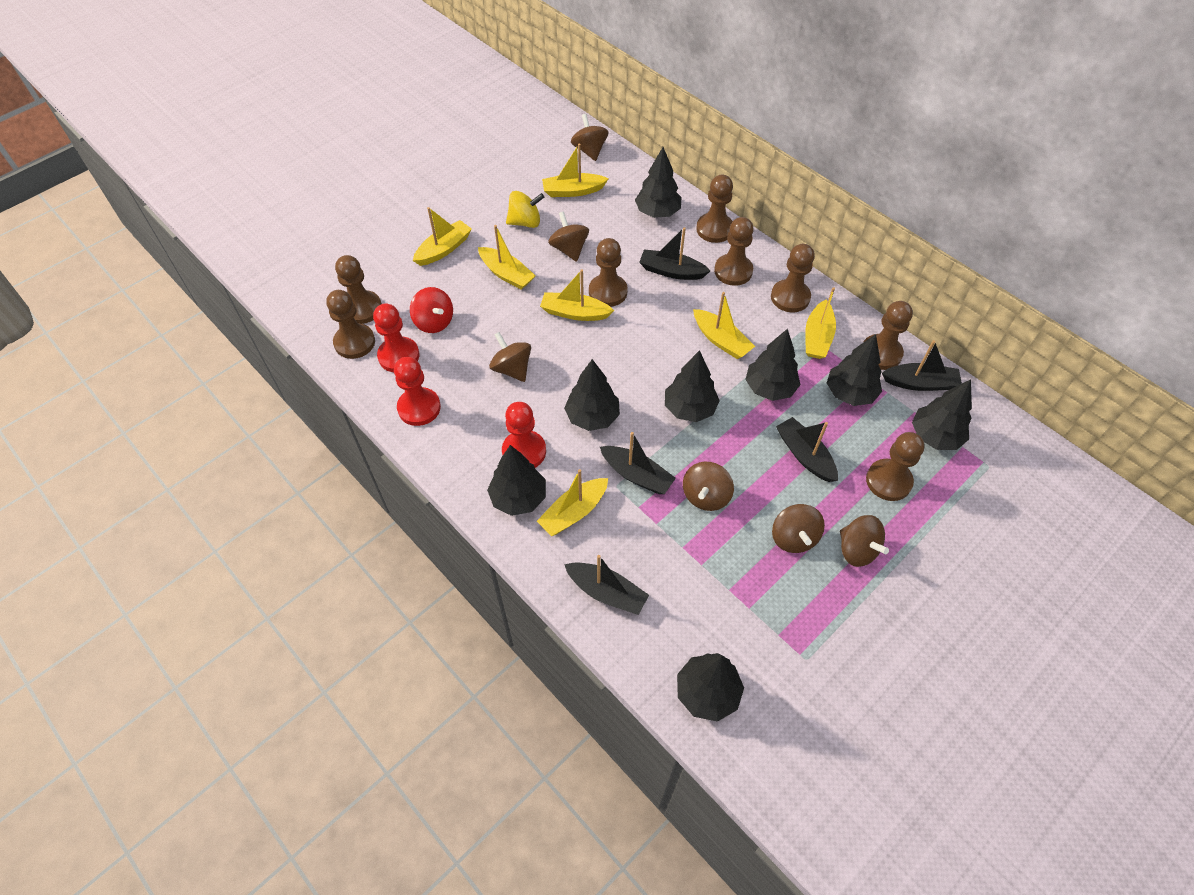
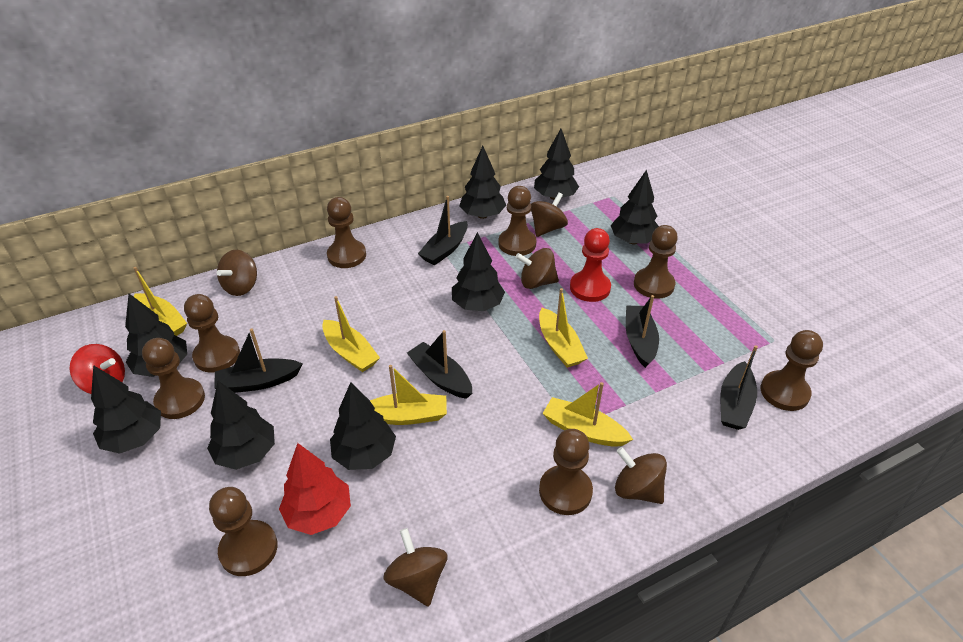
brown spinning top: [489,332,531,382] [548,212,589,262] [571,114,609,161] [683,462,734,511] [772,504,825,553] [840,515,889,567] = 6 -> [217,250,257,296] [383,528,447,607] [516,248,559,289] [531,192,568,237] [615,447,667,504] = 5
red pawn: [373,303,419,372] [394,357,441,426] [502,402,546,468] = 3 -> [570,228,611,302] = 1
red tree: none = 0 -> [279,443,351,535] = 1
yellow boat: [413,207,472,266] [478,225,536,289] [537,469,608,536] [540,270,614,321] [542,143,609,197] [693,292,755,359] [805,287,836,359] = 7 -> [134,267,187,336] [322,296,380,372] [370,365,447,425] [539,288,588,368] [542,382,633,447] = 5
yellow spinning top: [506,191,544,228] = 1 -> none = 0

